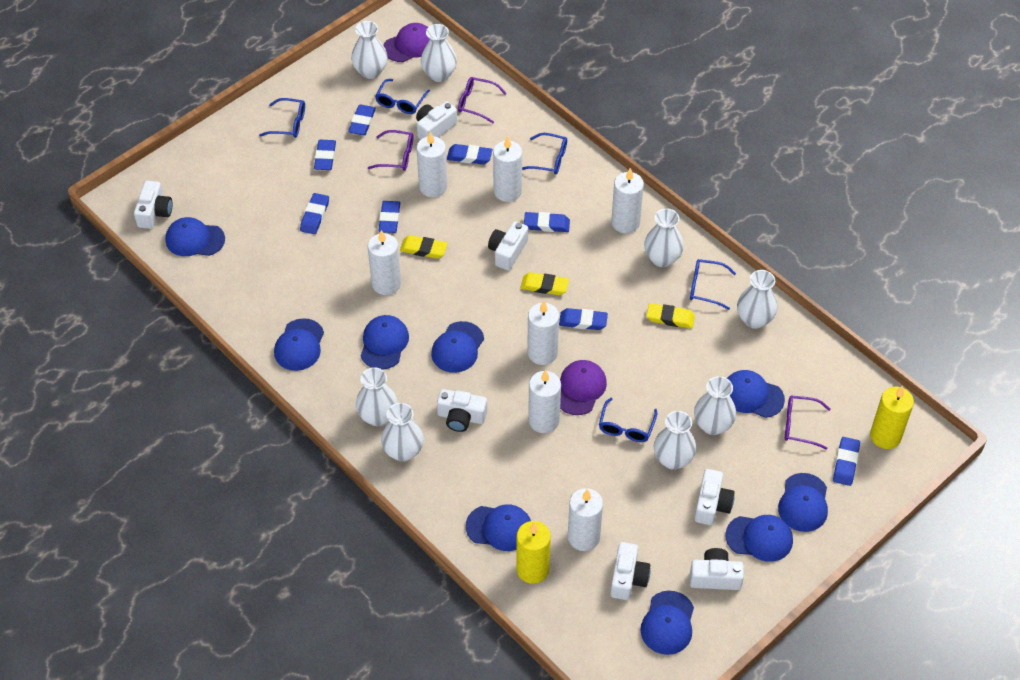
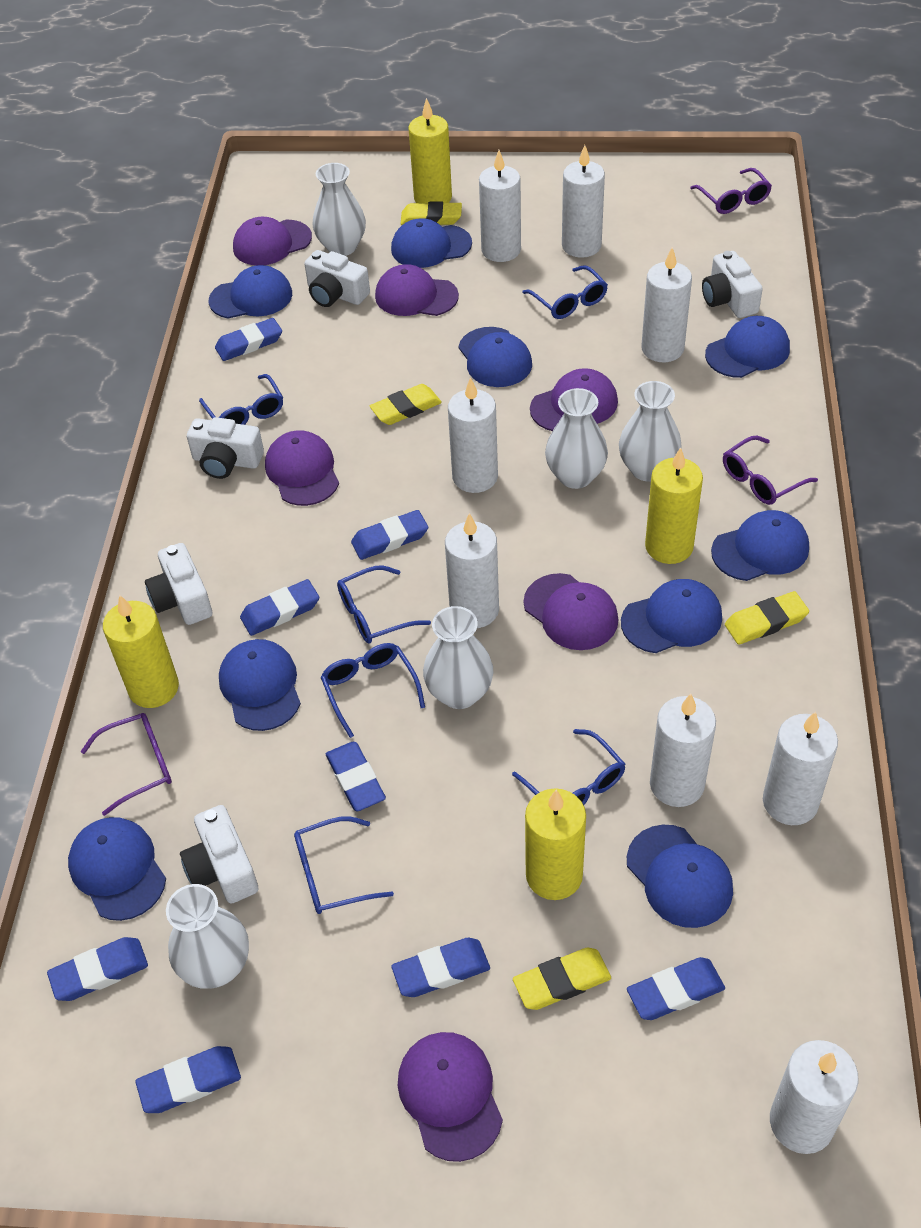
blue glasses: [259,98,305,138] [375,79,430,114] [522,133,567,175] [599,398,657,442] [690,259,736,310] = 5 -> [199,374,283,425] [294,816,394,914] [321,643,425,738] [337,566,431,644] [512,729,625,805] [522,265,608,319] = 6
purple cap: [383,23,430,62] [560,360,607,415] = 2 -> [233,217,312,265] [265,430,339,506] [375,264,459,316] [398,1032,503,1162] [524,573,618,650] [530,368,618,431] = 6
white camera: [134,181,172,229] [416,101,457,140] [437,389,487,432] [488,221,528,271] [610,542,651,600] [690,548,744,590] [695,469,735,525] = 7 -> [145,543,212,625] [180,805,258,903] [187,417,264,479] [304,250,370,307] [702,251,763,318] = 5
white candle: [368,230,401,295] [416,132,447,198] [493,136,522,202] [527,301,559,365] [528,370,561,433] [568,488,603,551] [611,168,644,233] = 7 -> [445,513,499,628] [448,377,498,493] [479,150,521,262] [562,145,605,258] [641,247,692,362] [650,694,716,807] [763,712,838,825] [770,1040,859,1154] = 8
white vase: [351,21,388,79] [356,367,398,426] [381,403,424,462] [421,24,457,82] [644,209,684,267] [654,411,696,470] [694,376,736,435] [737,270,778,329] = 8 -> [166,884,249,989] [313,163,366,256] [423,606,493,709] [545,388,608,489] [619,381,682,481] = 5
yellow candle: [516,521,551,584] [870,386,914,449] = 2 -> [103,595,179,708] [408,98,452,203] [525,788,586,900] [645,447,703,564] = 4
yellow eraser: [400,235,448,259] [520,272,569,295] [646,303,695,328] = 3 -> [370,384,442,425] [400,201,462,225] [513,948,611,1010] [725,591,809,644] = 4

